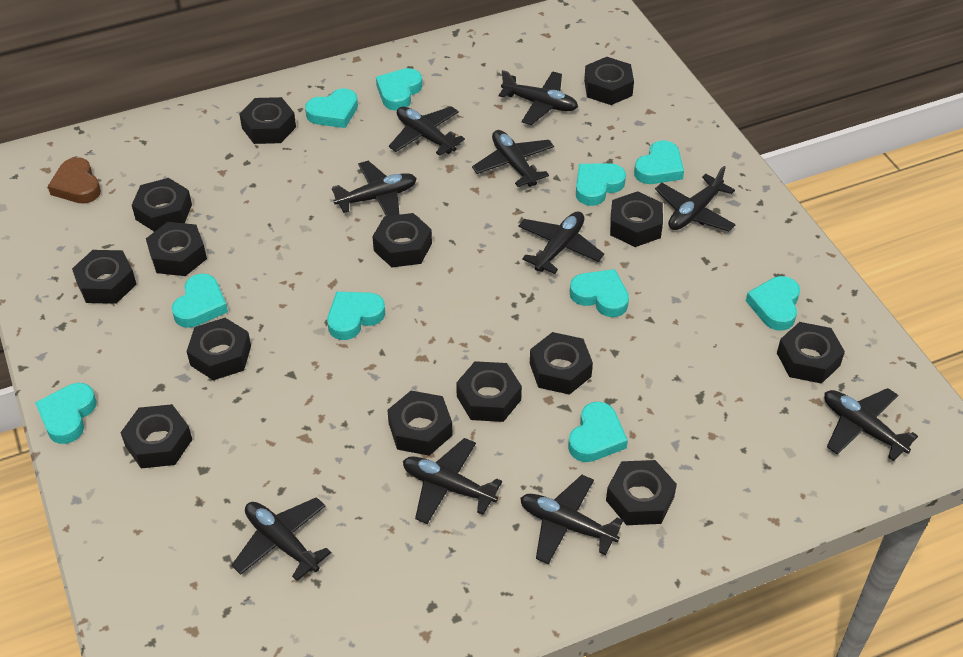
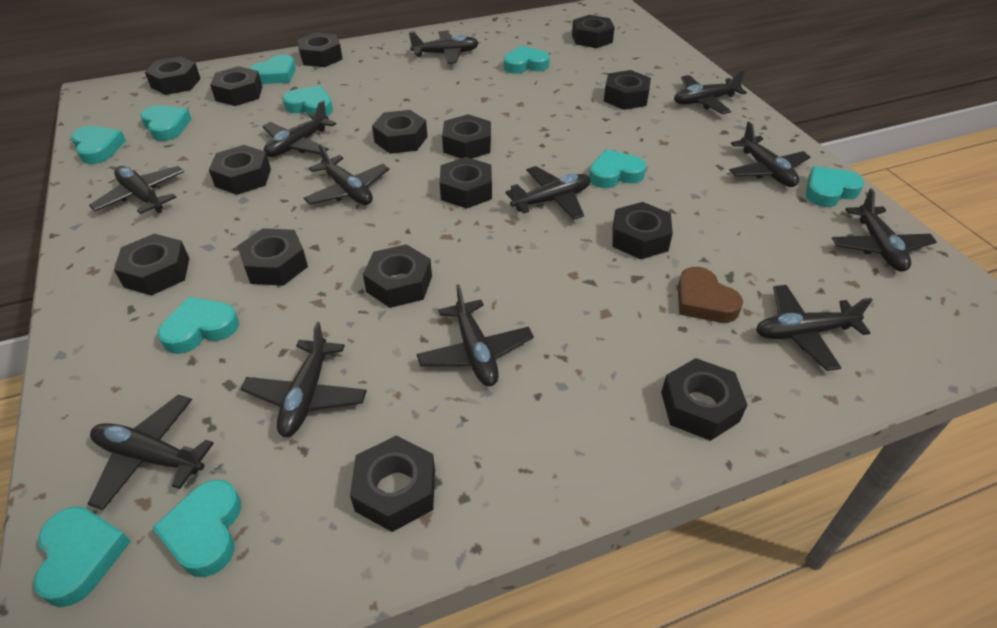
black nut: [72,250,137,304] [120,404,192,468] [132,178,192,232] [146,222,207,276] [187,318,251,380] [239,97,296,144] [372,213,432,267] [387,391,453,456] [456,361,522,422] [530,332,593,395] [584,57,634,105] [606,460,677,525] [610,191,663,247] [777,322,845,384] = 14 -> [114,234,189,296] [145,56,201,95] [209,145,271,195] [210,66,262,106] [237,228,308,286] [297,33,343,67] [350,436,435,532] [363,244,432,308] [372,110,428,154] [440,157,492,209] [442,114,491,158] [572,15,615,48] [604,70,651,110] [612,202,673,259] [661,358,747,441] = 15
black plane: [231,497,331,581] [332,161,417,216] [389,106,465,156] [403,438,502,524] [472,130,554,187] [498,70,578,125] [518,212,604,274] [520,475,623,564] [655,166,736,231] [824,388,918,461] = 10 -> [88,395,214,510] [89,166,184,214] [241,322,367,437] [263,101,336,157] [304,144,389,205] [409,31,479,64] [416,284,534,386] [506,166,590,220] [674,69,747,114] [729,121,810,187] [756,285,873,371] [832,188,937,272] = 12

